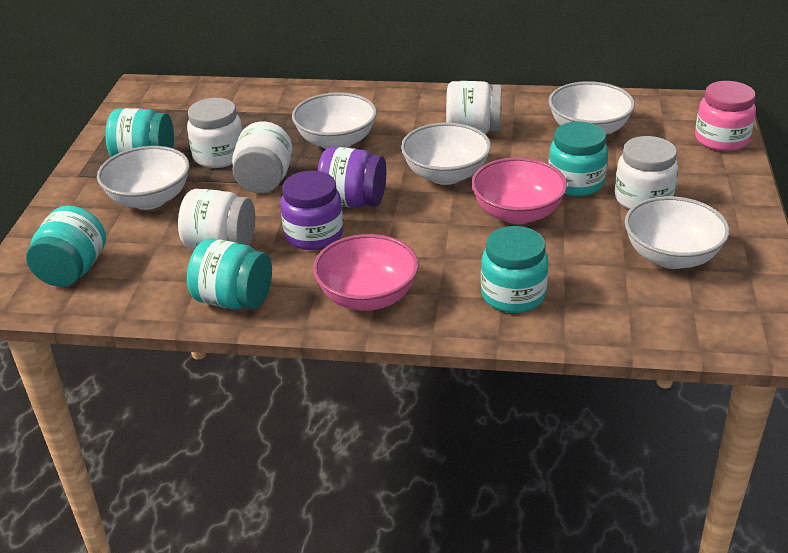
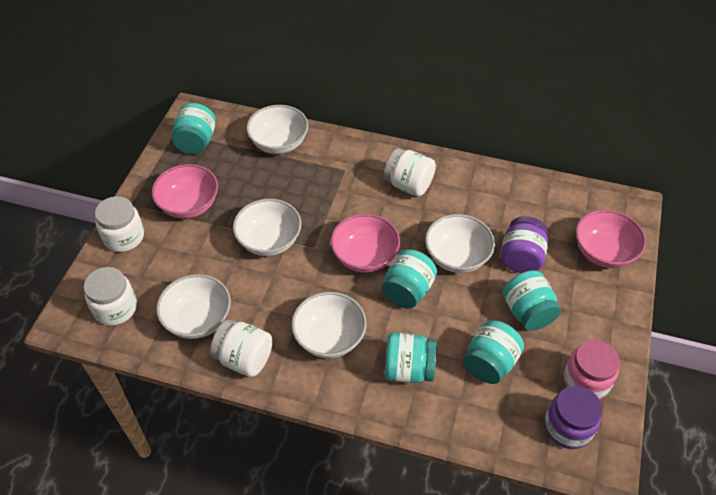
pink bowl: [313,234,418,311] [471,157,567,224] = 2 -> [151,164,218,219] [331,214,400,273] [576,210,646,268] = 3
white jar: [178,189,255,249] [187,98,243,168] [232,122,292,193] [446,81,502,134] [615,136,678,210] = 5 -> [84,267,137,326] [95,196,144,252] [210,319,273,377] [384,148,436,197] = 4

